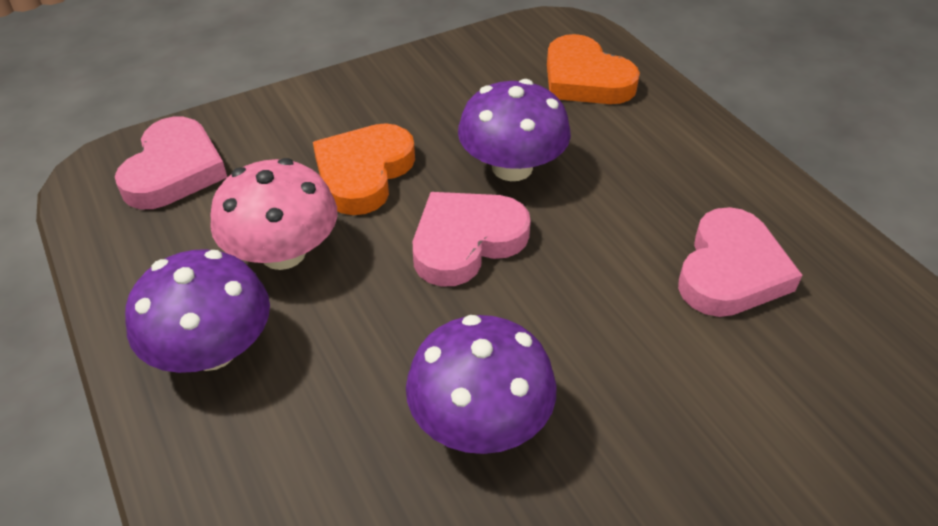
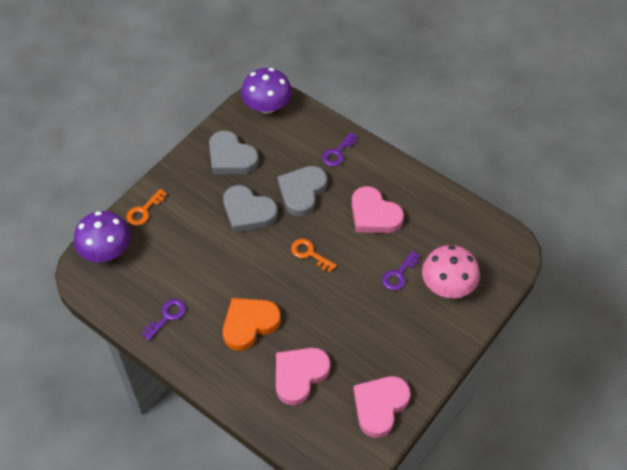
grey heart: none = 0 -> [209,130,259,174] [223,185,278,232] [277,166,327,217] = 3
orange heart: [313,123,415,215] [547,34,640,104] = 2 -> [223,298,281,351] = 1
orange key: none = 0 -> [127,189,167,225] [291,239,337,272] = 2
purple key: none = 0 -> [142,299,186,341] [322,132,358,166] [382,251,420,291] = 3
purple mushroom: [125,249,270,373] [406,315,556,454] [458,79,571,181] = 3 -> [74,211,131,262] [241,68,292,114] = 2

